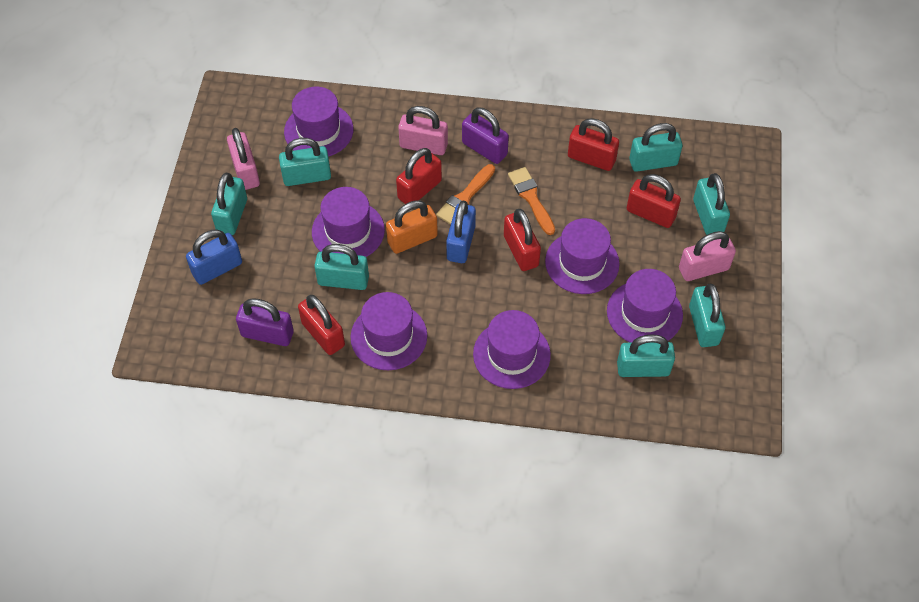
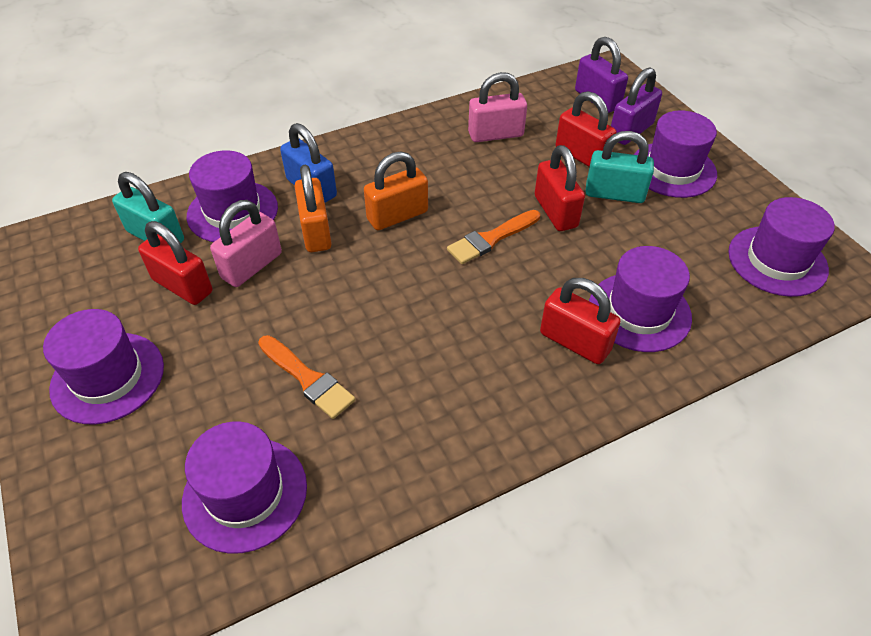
blue padlock: [186,229,242,285] [446,201,476,263] = 2 -> [280,123,337,203] = 1
orange padlock: [386,200,438,254] = 1 -> [295,165,332,252] [364,151,428,230] = 2
pink padlock: [227,128,260,190] [398,106,448,155] [679,231,736,281] = 3 -> [210,200,282,287] [468,72,527,142] = 2
red padlock: [298,295,345,355] [396,148,442,204] [504,209,541,271] [568,118,619,171] [627,174,681,228] = 5 -> [138,221,212,305] [535,145,585,231] [540,278,621,364] [556,91,617,167] = 4
turquoise padlock: [211,173,247,235] [279,138,331,186] [314,244,369,290] [617,334,675,377] [629,123,682,172] [689,284,725,347] [693,173,730,235] = 7 -> [112,172,184,243] [585,131,654,203] = 2

